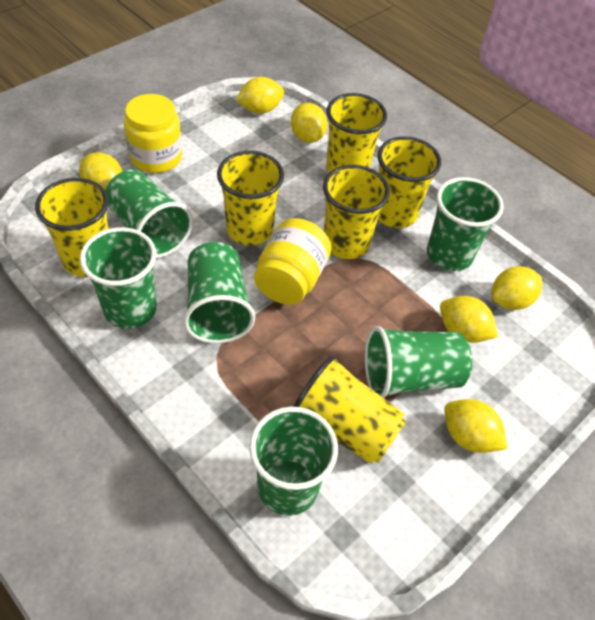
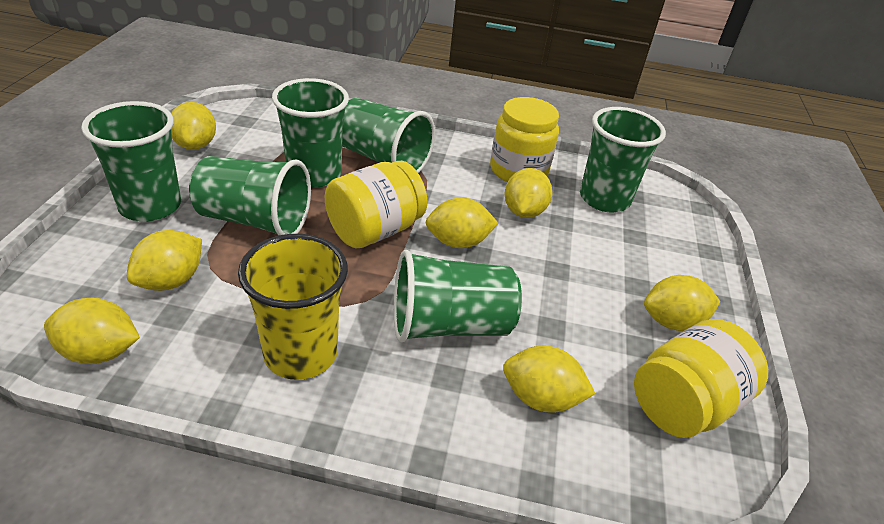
yellow cup: [35,178,109,277] [217,151,284,245] [293,355,406,464] [323,165,390,259] [326,93,387,172] [377,136,441,228] = 6 -> [238,234,348,380] = 1
yellow jar: [124,94,182,173] [254,218,331,305] = 2 -> [325,161,427,248] [490,97,559,182] [634,319,768,438] = 3
yellow lemon: [79,152,123,191] [236,77,284,114] [291,103,327,143] [440,296,498,343] [444,399,507,453] [492,266,542,310] = 6 -> [44,298,140,364] [127,230,202,291] [171,102,216,150] [425,197,498,248] [503,346,595,413] [505,168,553,218] [644,275,720,331] = 7

